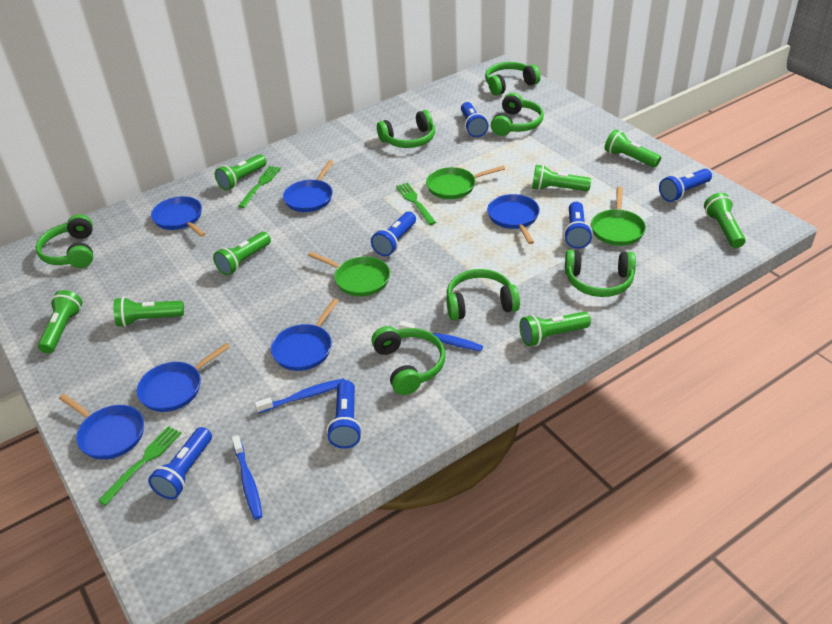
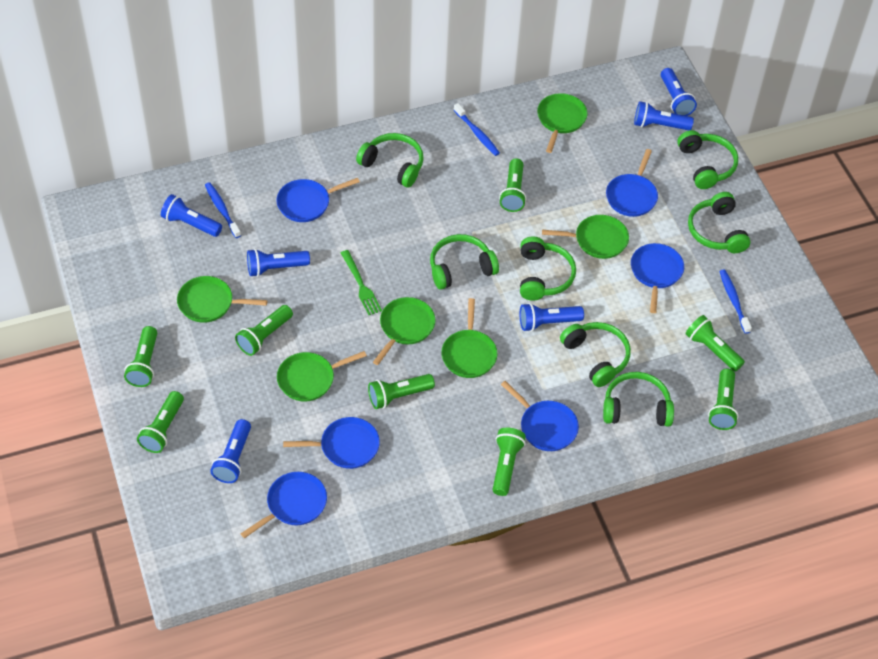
green fork: [98,426,182,505] [238,166,281,208] [396,183,436,225] = 3 -> [341,250,382,315] = 1
green pan: [308,252,390,296] [426,166,505,199] [591,187,646,246] = 3 -> [177,276,267,323] [277,351,367,402] [373,297,435,365] [441,298,497,378] [537,93,588,153] [542,215,629,259] = 6

